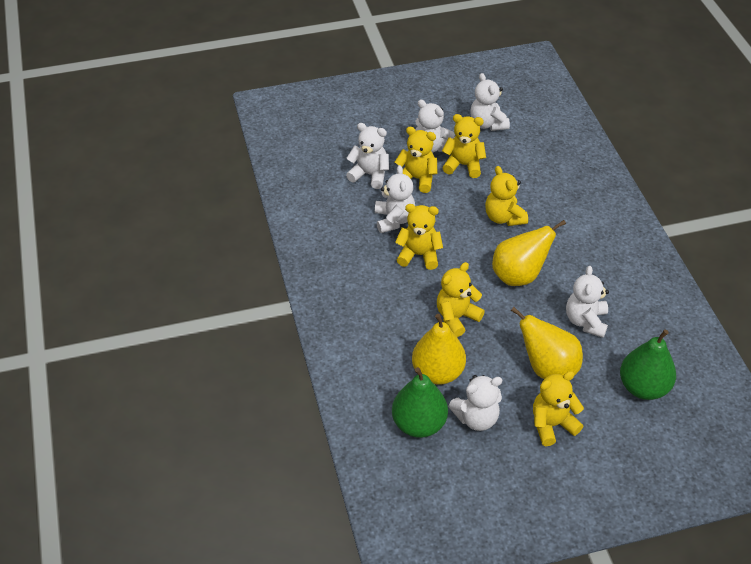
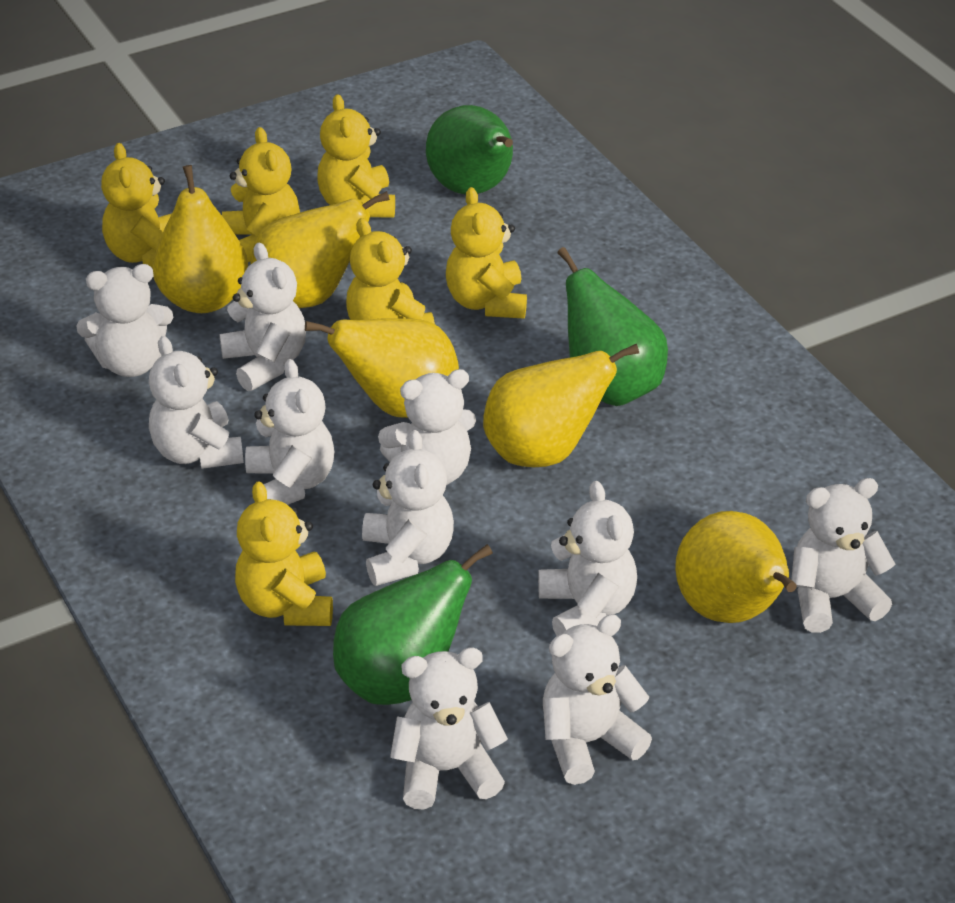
green pear: [392,367,448,438] [620,330,676,400] = 2 -> [333,544,493,705] [426,105,513,195] [558,247,668,406] = 3
white teddy bear: [346,123,389,189] [375,165,415,233] [415,99,455,153] [448,375,502,431] [470,73,510,131] [566,266,609,338] = 6 -> [76,264,173,377] [149,336,244,469] [219,243,306,391] [245,359,334,505] [362,430,454,586] [378,369,476,485] [390,648,508,809] [538,481,637,636] [543,614,652,785] [791,478,895,633] = 10
yellow pear: [412,314,466,385] [492,220,566,286] [511,307,583,379] = 3 -> [152,165,248,313] [251,191,390,308] [305,318,459,418] [483,344,639,467] [675,511,797,623] = 5

